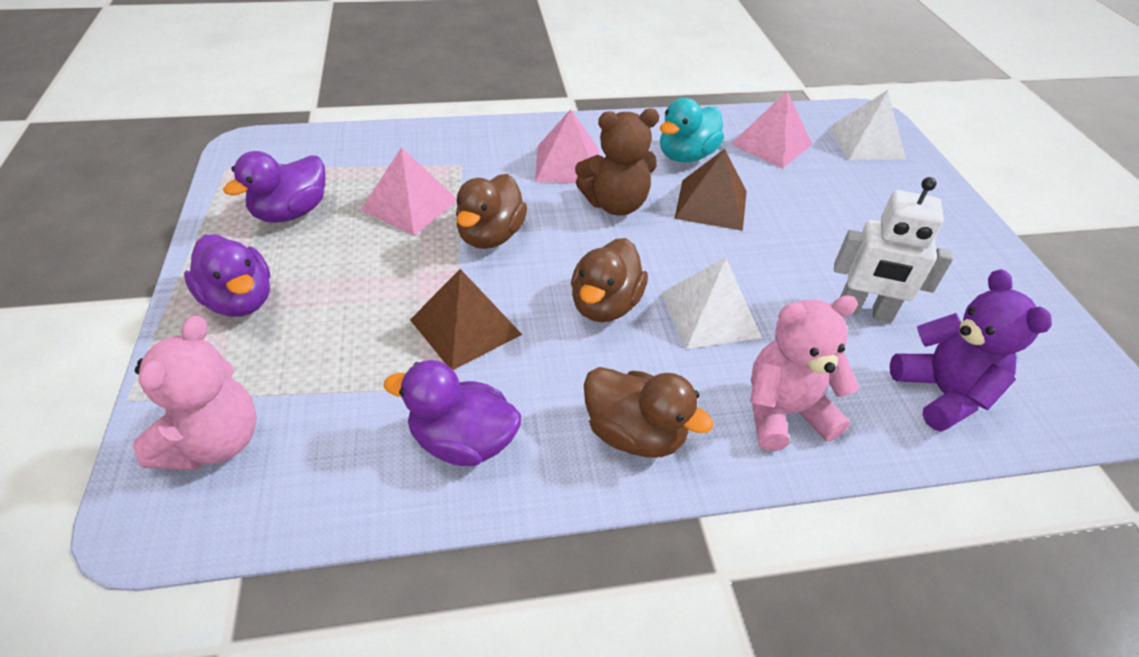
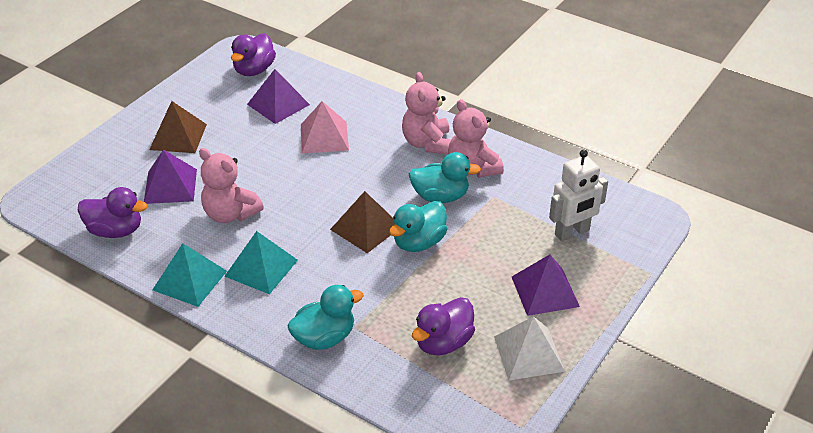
brown duck: [456,174,527,249] [571,238,648,322] [584,367,714,458] = 3 -> none = 0
brown teddy bear: [575,109,659,216] = 1 -> none = 0
pink pyramid: [361,147,457,235] [535,109,599,184] [731,91,812,168] = 3 -> [301,101,349,153] = 1
pink teddy bear: [133,315,257,470] [750,295,859,451] = 2 -> [199,148,264,223] [402,72,451,154] [448,99,504,178] = 3
purple pyramid: none = 0 -> [144,150,197,204] [247,69,310,124] [512,255,580,316] = 3
purple teddy bear: [890,269,1052,432] = 1 -> none = 0
turquoise duck: [660,98,724,162] = 1 -> [287,285,364,350] [389,201,447,252] [409,152,481,203] = 3
turquoise pyramid: none = 0 -> [153,243,227,307] [224,231,298,294] = 2
white pyramid: [661,258,762,349] [829,90,906,160] = 2 -> [494,316,565,380] = 1

